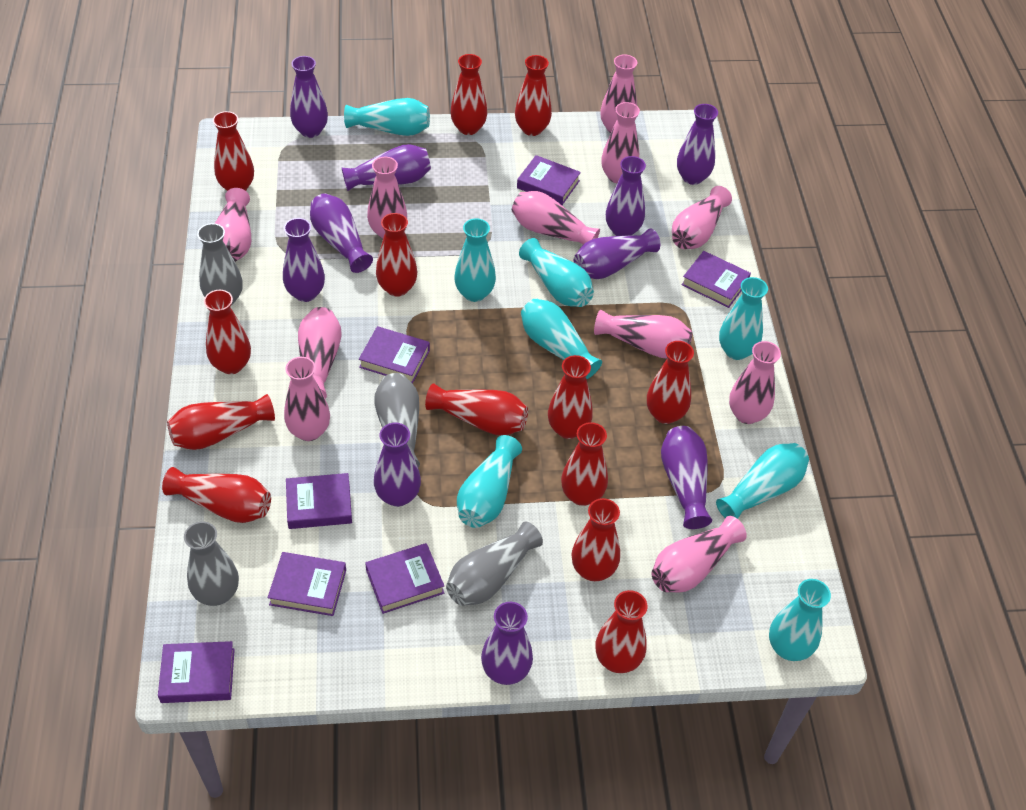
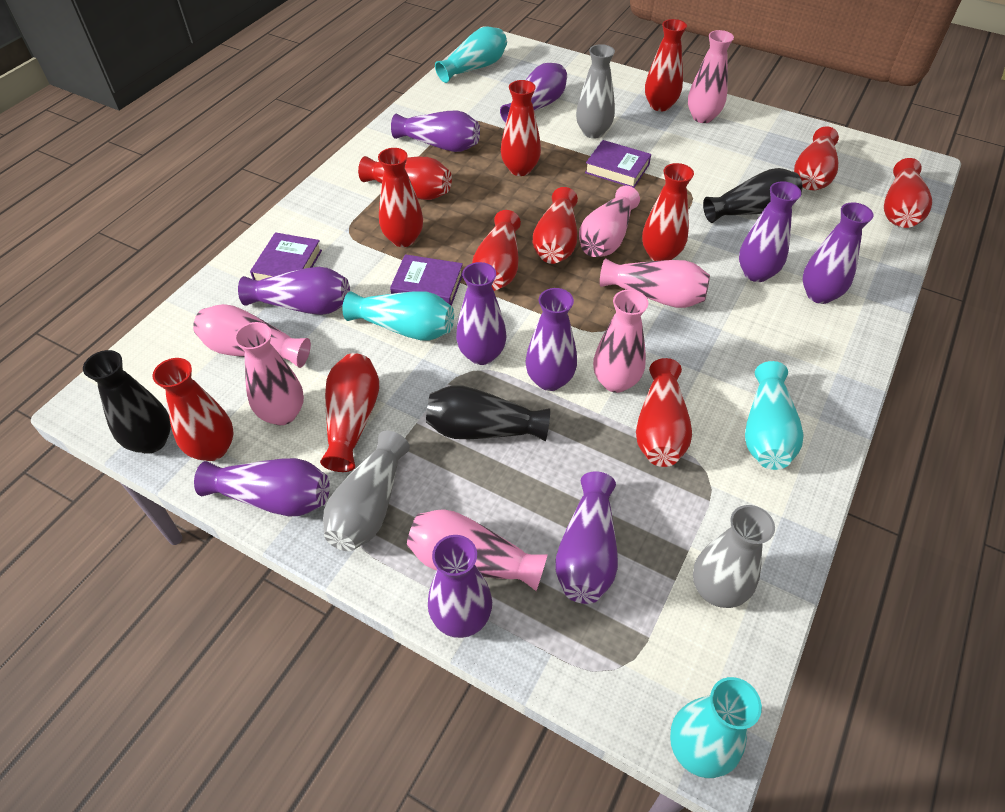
black vase: none = 0 -> [83,350,171,454] [426,385,550,441] [703,168,802,223] = 3
grey vase: [184,522,239,606] [197,223,243,305] [374,373,420,467] [446,521,543,606] = 4 -> [323,430,410,551] [576,44,615,139] [693,505,775,608] = 3
pink vase: [215,188,251,262] [284,357,330,441] [298,307,342,399] [367,157,407,239] [512,191,600,245] [594,309,692,358] [600,54,637,133] [601,102,640,183] [652,516,747,592] [672,186,732,249] [729,341,781,424] = 11 -> [193,304,311,368] [234,322,304,425] [407,509,548,591] [579,186,640,257] [593,289,648,393] [600,258,710,308] [688,30,734,123] = 7
purple book: [158,641,235,703] [268,552,346,616] [286,473,352,529] [359,326,430,384] [365,543,444,614] [517,155,581,205] [681,251,751,308] = 7 -> [250,232,322,281] [390,254,463,306] [585,140,651,188] = 3
red vase: [162,467,271,523] [167,394,275,450] [204,290,251,374] [213,111,254,191] [376,213,417,297] [425,383,528,435] [450,54,487,135] [515,55,552,136] [548,355,593,439] [561,422,608,506] [572,498,620,581] [595,590,647,673] [647,341,694,424] = 13 -> [153,358,234,461] [320,353,379,472] [358,156,452,200] [378,148,423,247] [472,210,521,291] [501,80,541,176] [533,187,578,264] [636,358,692,467] [642,163,694,261] [645,19,687,112] [794,126,839,190] [884,158,932,228] = 12
turquoise vase: [344,98,430,136] [454,218,496,302] [457,435,522,528] [519,238,594,307] [521,298,602,379] [716,443,809,519] [719,277,768,360] [769,579,831,661] = 8 -> [342,291,454,341] [435,27,507,83] [670,677,762,778] [745,361,804,470] = 4

